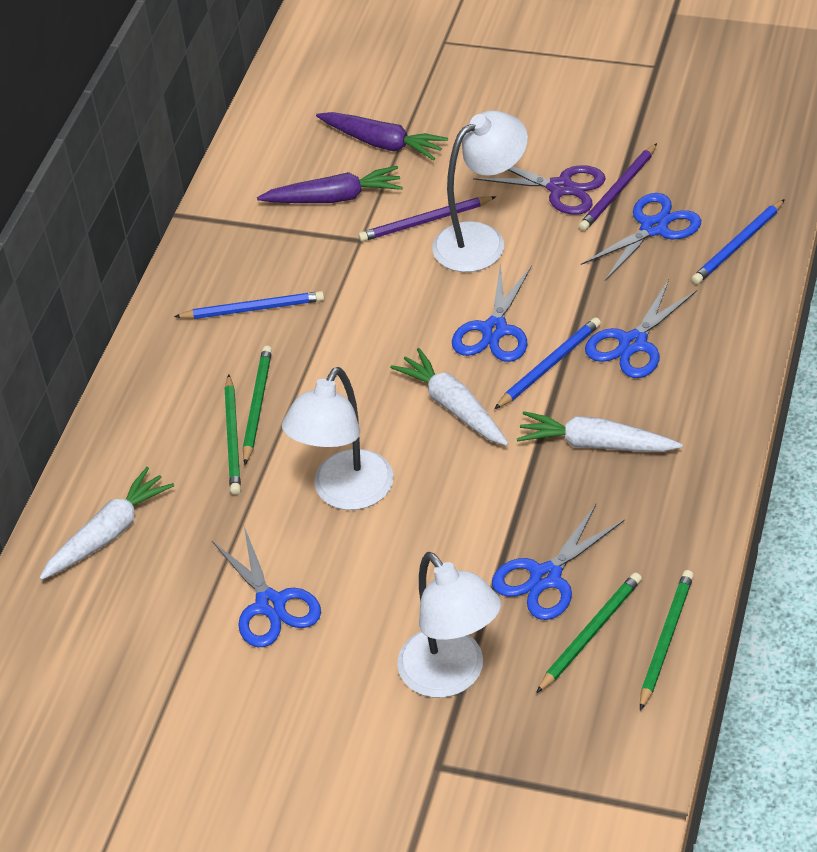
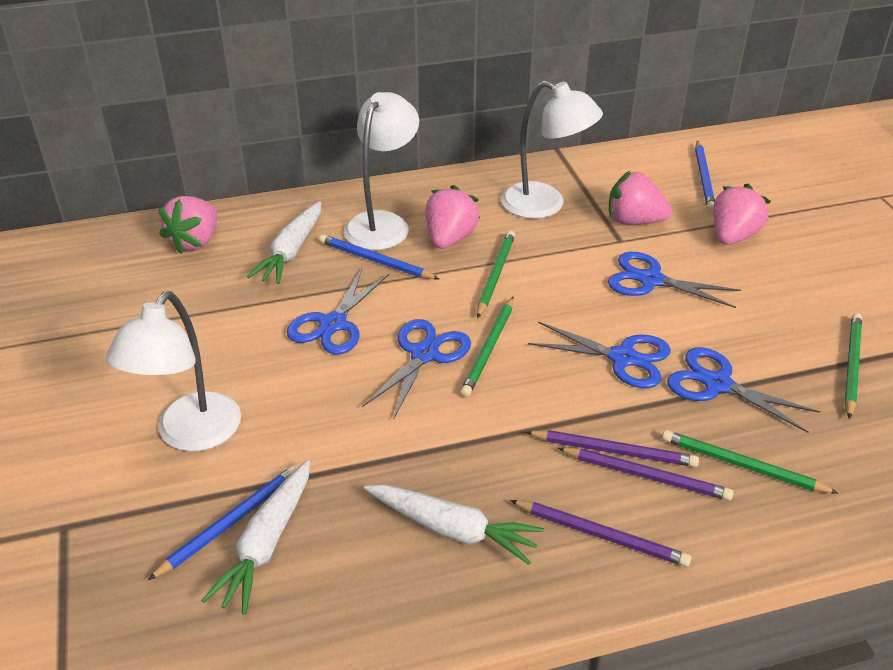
pink strawberry: none = 0 -> [158,196,218,254] [426,185,480,249] [609,171,672,225] [713,184,771,245] = 4
purple carrot: [257,166,403,203] [316,112,448,160] = 2 -> none = 0
purple pencil: [358,196,497,242] [579,143,657,231] = 2 -> [510,500,691,567] [526,430,699,467] [558,447,734,501] = 3
purple scissors: [473,165,606,215] = 1 -> none = 0

